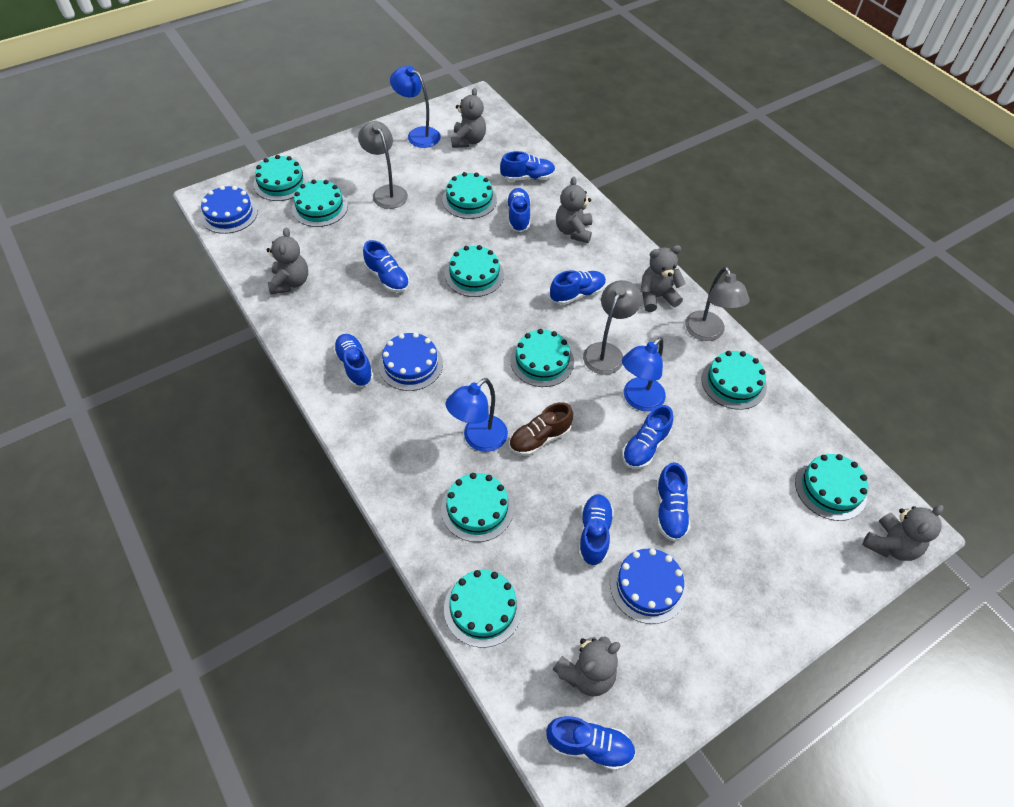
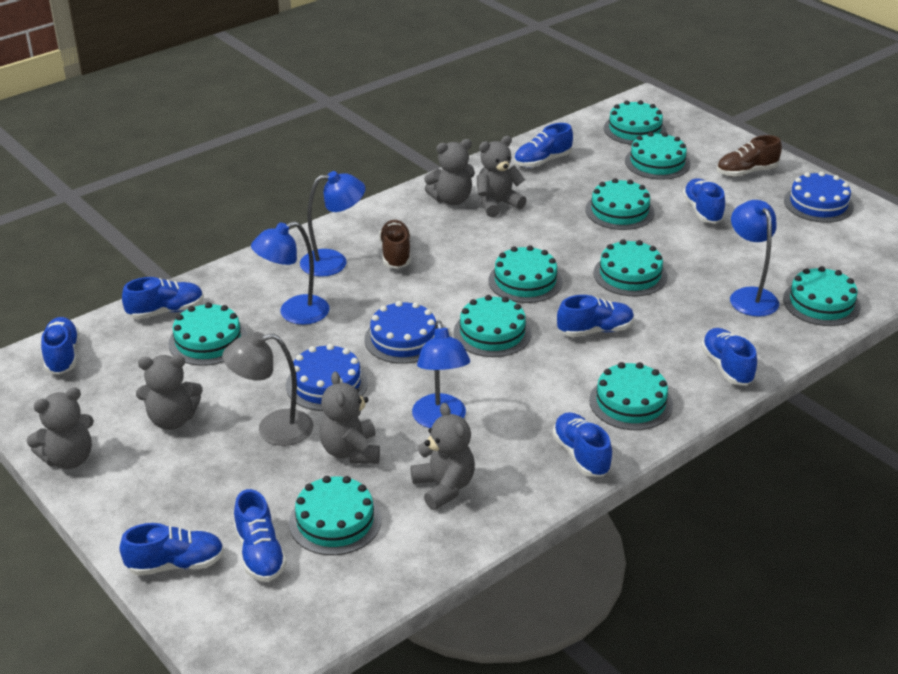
blue lamp: [390,66,440,148] [446,378,508,452] [622,337,666,411] = 3 -> [251,221,329,325] [300,171,366,277] [412,321,470,428] [730,200,779,317] = 4
brown shoe: [509,402,573,456] = 1 -> [379,220,411,269] [717,135,782,177] = 2
grey lamp: [358,121,408,209] [583,280,642,375] [685,267,750,341] = 3 -> [222,332,313,446] = 1
turquoise cake: [253,155,309,201] [292,179,348,227] [441,473,514,542] [442,172,497,219] [444,570,522,647] [445,245,504,297] [510,329,574,387] [701,351,767,410] [795,454,868,521] = 9 -> [168,302,248,366] [289,476,381,555] [454,295,531,357] [488,245,563,303] [585,178,655,230] [589,362,673,430] [593,239,667,296] [604,100,666,145] [625,132,690,180] [783,266,861,326] = 10

